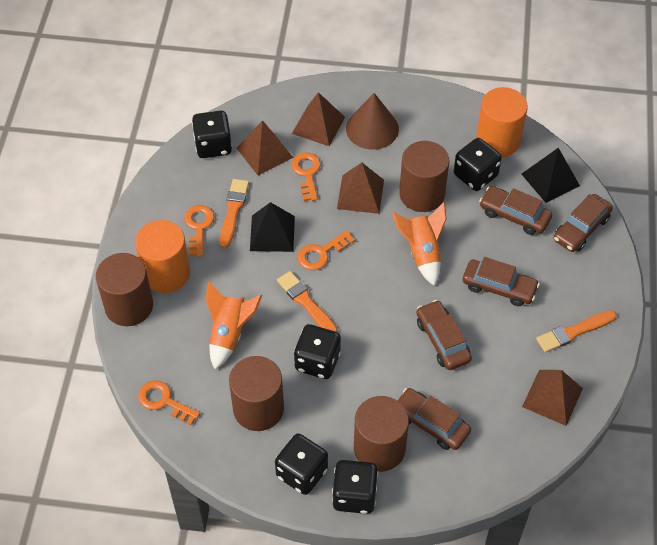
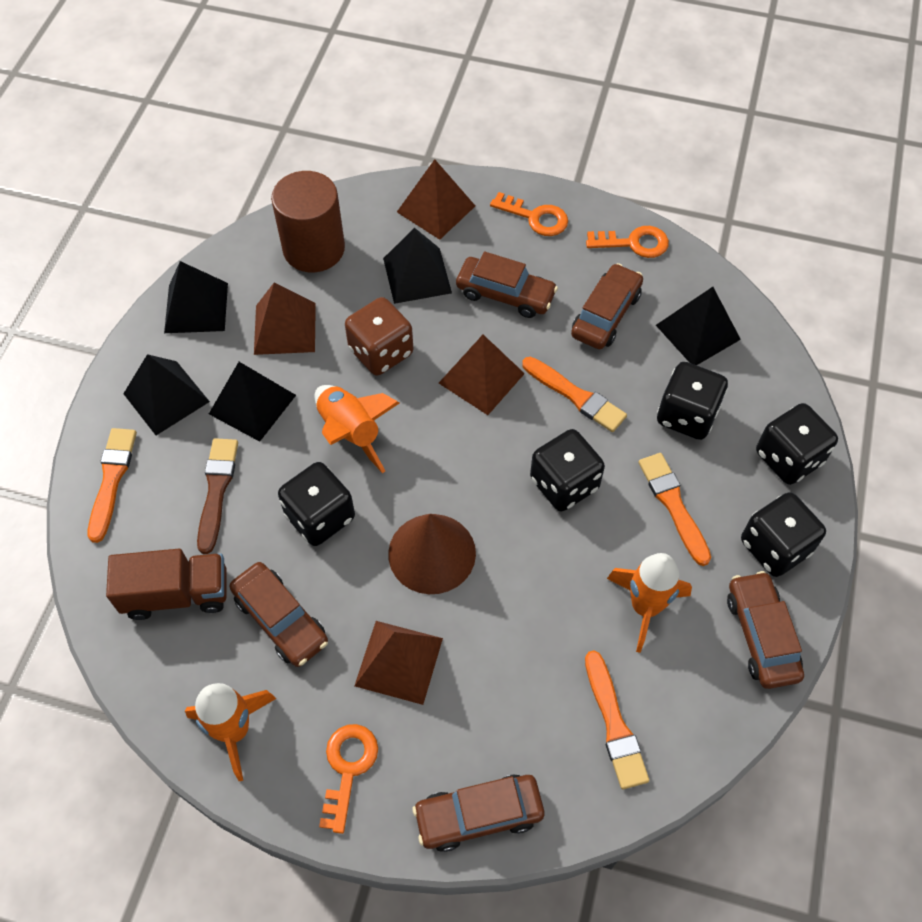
black pyramid: [250,202,295,252] [522,148,580,203] = 2 -> [124,354,210,435] [164,261,228,333] [209,362,296,442] [383,228,452,304] [656,287,741,365] = 5
brown brush: none = 0 -> [197,438,238,554] = 1
brown cylinder: [96,253,153,326] [229,356,284,431] [354,396,409,472] [399,141,449,212] = 4 -> [271,171,345,272] = 1
brown dice: none = 0 -> [345,297,413,376] = 1
brown truck: none = 0 -> [106,549,227,620] = 1
orange brush: [220,179,249,248] [277,271,338,333] [536,310,617,353] = 3 -> [88,428,137,543] [522,357,627,432] [585,651,649,789] [638,453,711,566] = 4
orange cylinder: [135,220,190,293] [476,87,528,157] = 2 -> none = 0
orange key: [138,380,200,425] [184,205,214,257] [291,152,321,201] [298,230,355,270] = 4 -> [319,724,378,834] [490,192,568,236] [586,226,669,258] = 3
orange rocket: [206,282,262,369] [392,202,447,286] = 2 -> [185,683,276,781] [314,385,399,473] [607,553,692,653] = 3

